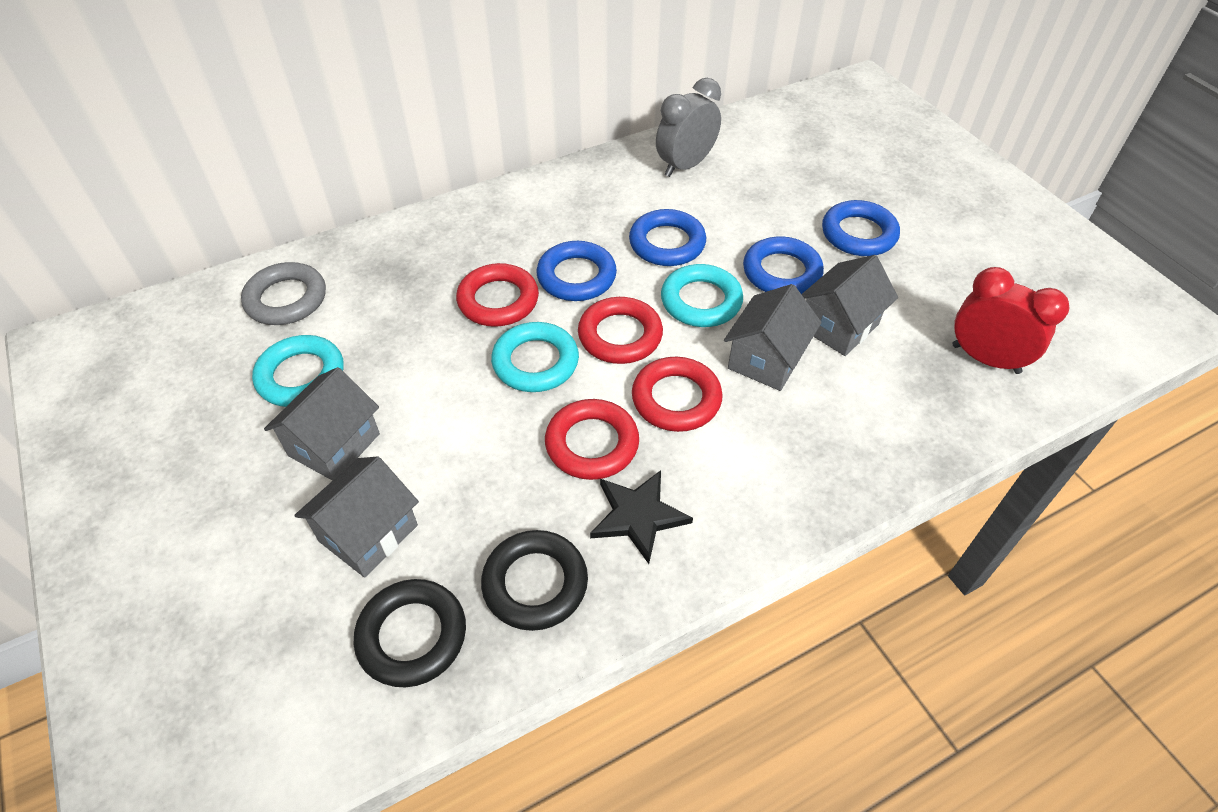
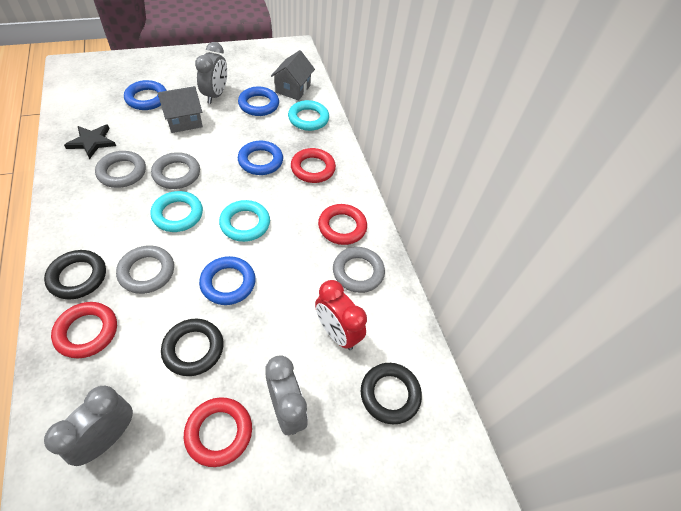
black ring: [354,579,466,687] [481,530,588,631] = 2 -> [44,250,106,299] [161,319,223,376] [361,363,422,424] = 3
grey clock: [656,78,721,177] = 1 -> [44,386,133,466] [195,42,227,104] [265,356,308,435] = 3
grey house: [264,367,380,481] [294,457,419,578] [724,284,822,391] [801,255,898,356] = 4 -> [158,86,203,133] [271,50,315,101] = 2
grey ring: [241,262,326,325] = 1 -> [95,151,146,188] [116,245,174,294] [151,152,200,189] [333,247,385,293] = 4

